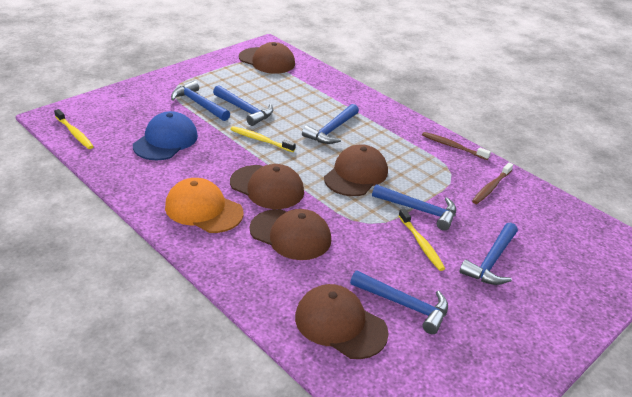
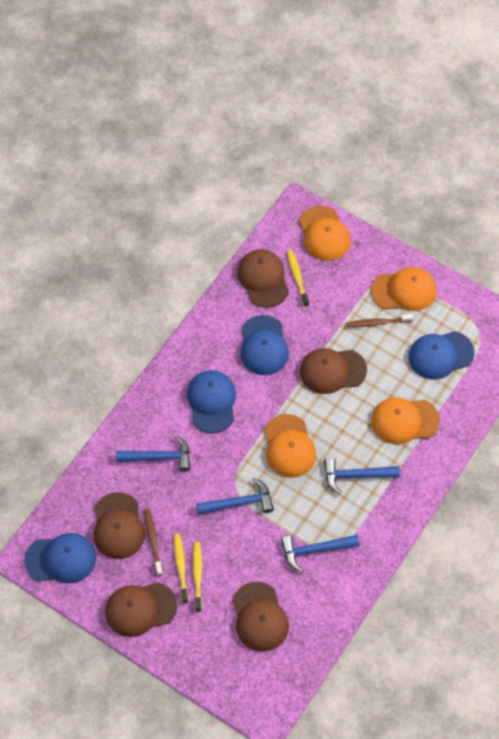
blue cap: [133,111,198,160] = 1 -> [24,533,96,583] [187,370,236,433] [240,315,289,375] [409,331,475,380] = 4
blue hammer: [171,81,230,121] [213,85,273,126] [302,104,359,144] [350,271,448,334] [372,184,456,231] [459,222,518,285] = 6 -> [116,435,190,472] [197,478,274,515] [281,535,360,573] [324,458,400,495] = 4
orange cap: [165,178,244,233] = 1 -> [264,414,316,478] [299,206,351,261] [371,267,436,311] [371,397,440,444] = 4

